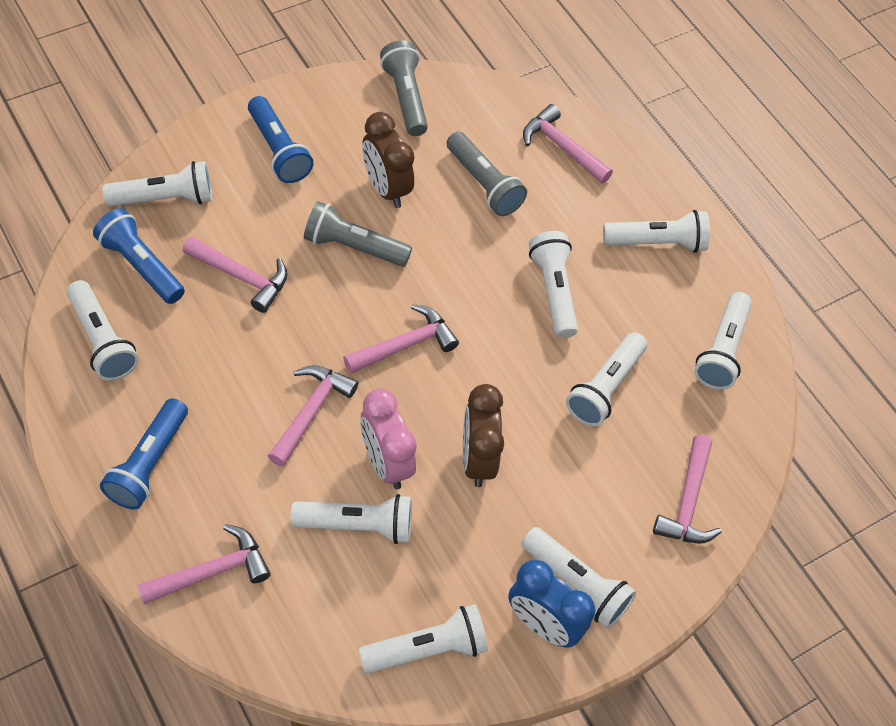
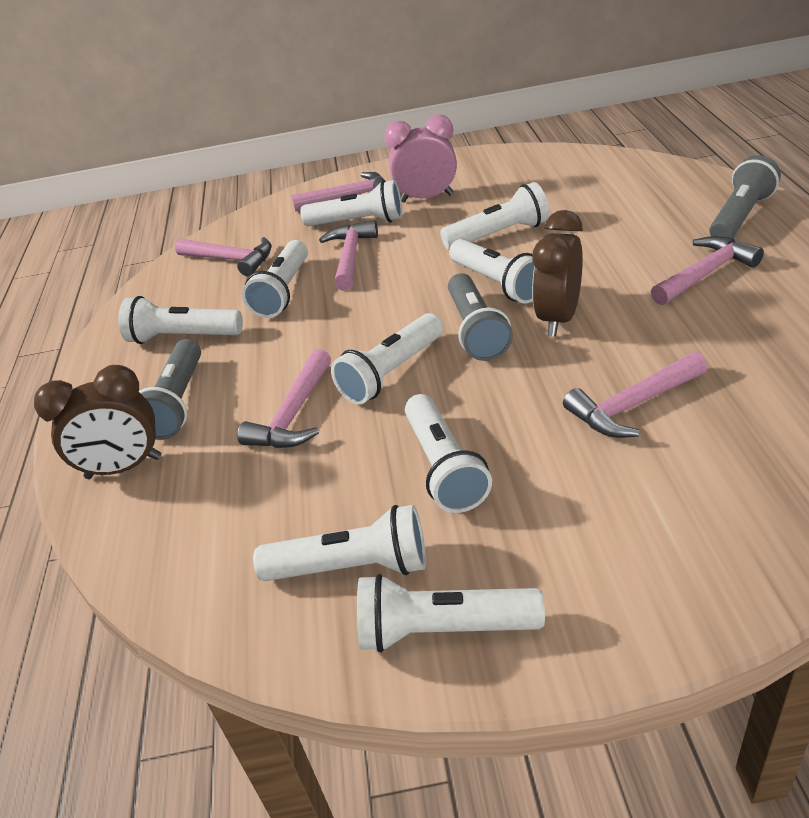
blue clock: [508,560,595,648] = 1 -> none = 0
blue flashlight: [93,208,185,304] [100,398,188,510] [248,96,314,183] = 3 -> none = 0

